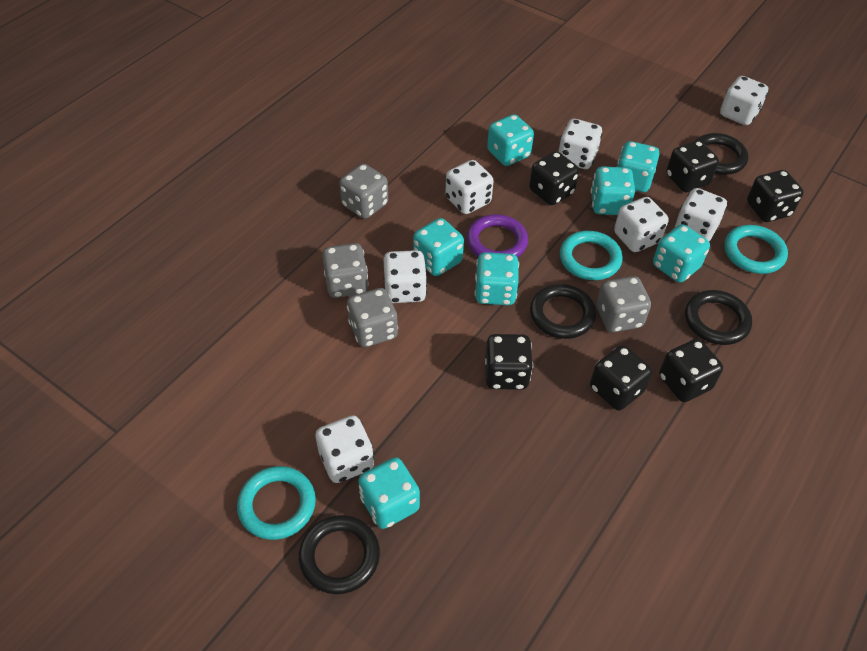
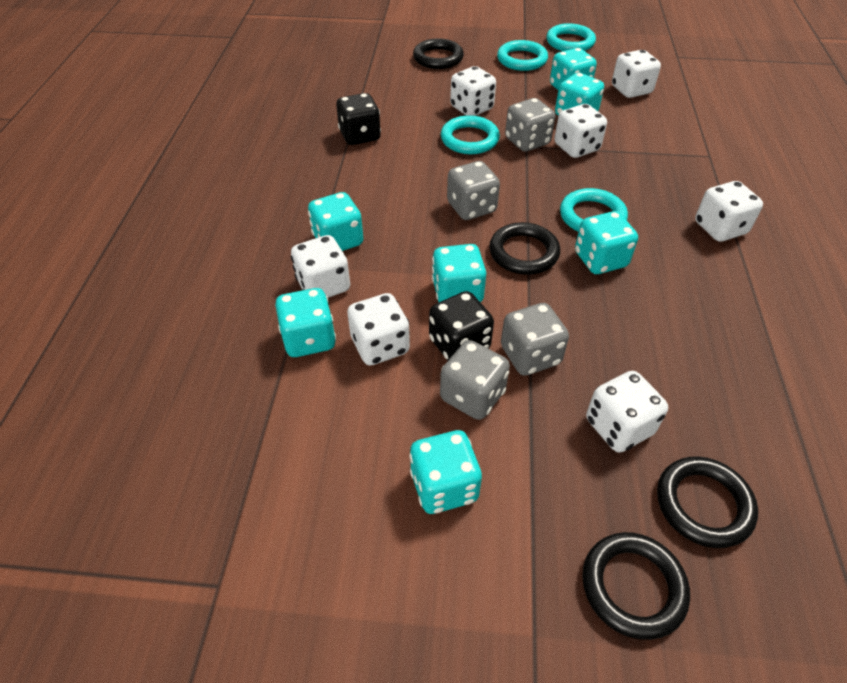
black dice: [485,334,533,390] [529,151,579,205] [590,345,652,411] [659,339,723,402] [666,140,719,192] [747,170,804,222] = 6 -> [336,93,381,145] [429,291,494,361] = 2
purple ring: [466,214,528,258] = 1 -> none = 0
turquoise ring: [237,466,316,540] [560,231,623,280] [724,225,788,274] = 3 -> [441,115,500,154] [497,40,548,71] [546,23,596,51] [560,188,628,232] = 4

